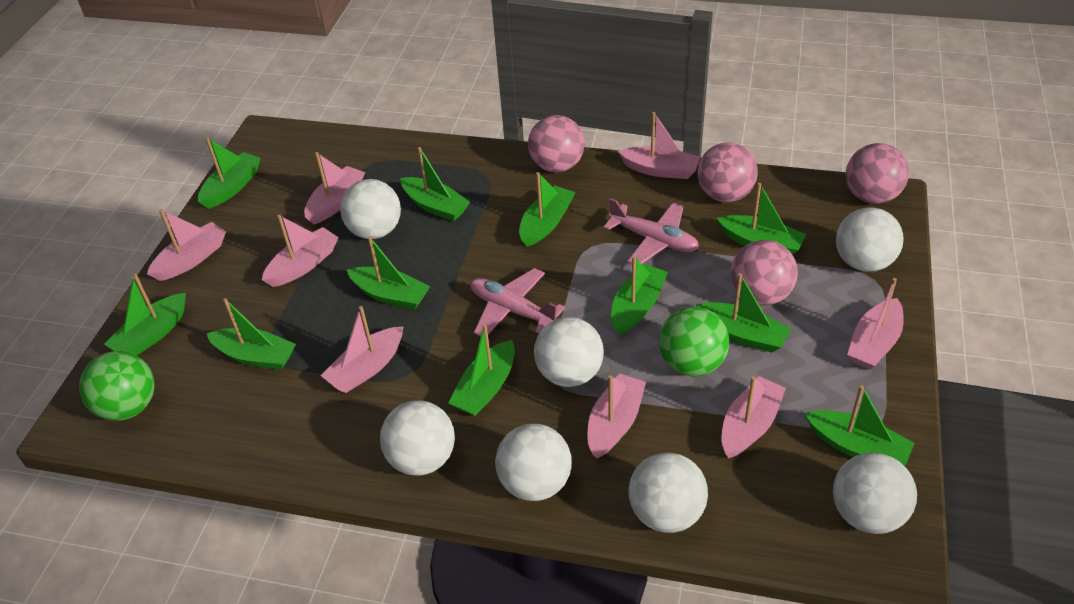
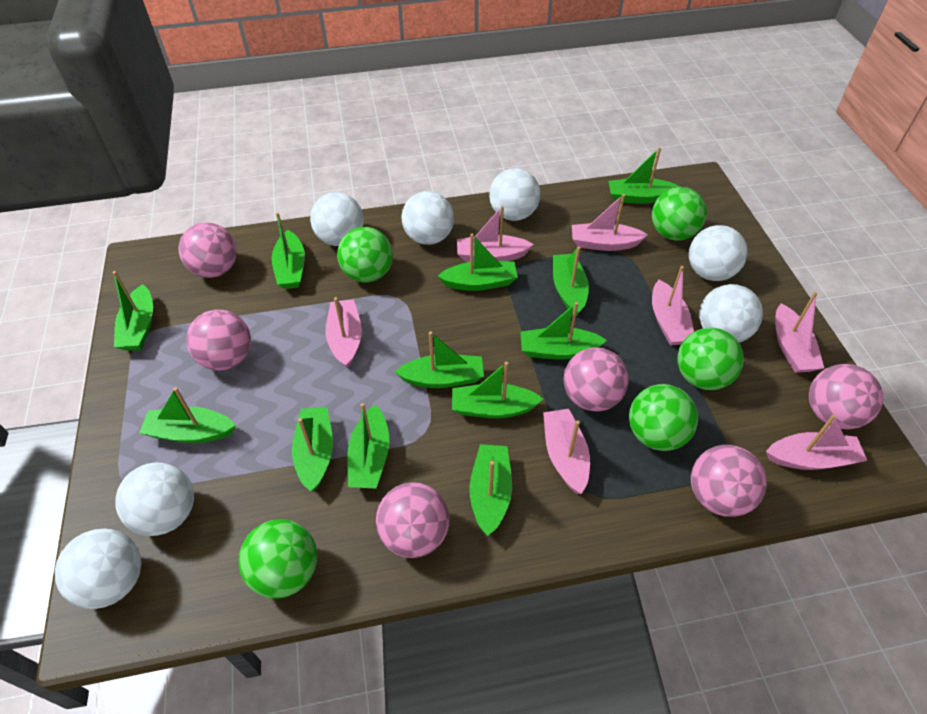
green ball: [79,351,154,421] [659,307,729,377] = 2 -> [238,519,317,599] [337,227,393,282] [629,384,698,451] [652,187,707,241] [677,328,744,390] = 5
green boat: [104,273,186,356] [198,138,261,209] [207,298,296,370] [347,236,430,310] [400,147,470,221] [448,324,515,416] [519,172,575,246] [611,256,668,334] [696,273,791,353] [717,183,806,255] [805,385,915,466] = 11 -> [112,271,153,351] [139,387,236,443] [272,212,305,289] [292,407,333,492] [347,403,389,488] [395,331,484,388] [438,234,518,291] [452,362,543,418] [469,444,512,536] [520,302,607,360] [553,247,589,316] [608,147,680,204] = 12
pink ball: [528,115,585,173] [697,142,758,202] [730,240,798,306] [846,143,909,204] = 4 -> [178,222,237,278] [186,309,251,370] [376,482,450,558] [563,347,629,412] [691,445,767,517] [809,364,883,430] = 6
pink boat: [147,209,226,281] [262,214,339,287] [304,152,365,224] [320,306,403,393] [588,373,646,458] [618,112,700,179] [722,376,786,458] [847,278,904,370] = 8 -> [326,297,362,369] [457,205,534,262] [543,409,590,494] [572,194,648,251] [652,266,694,346] [766,414,867,470] [775,292,824,373] = 7
pink plane: [470,268,565,336] [604,198,699,264] = 2 -> none = 0

